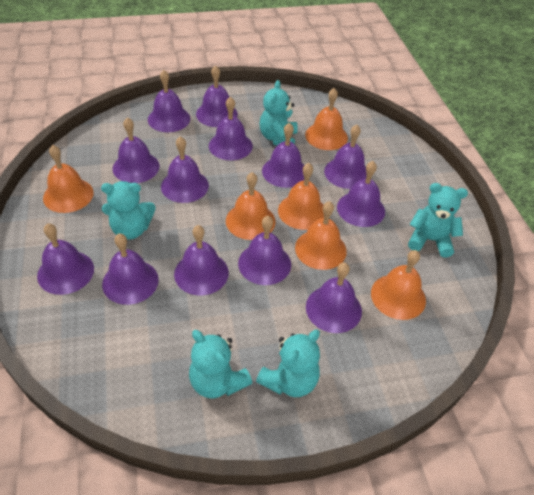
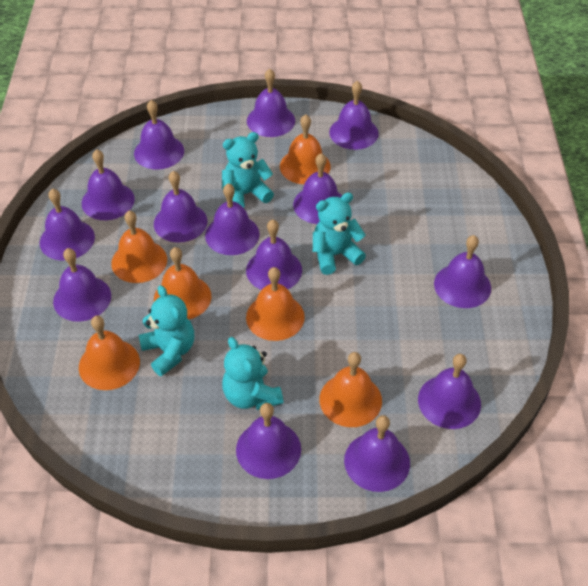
purple bell: [37,223,94,295] [102,233,159,305] [113,117,160,183] [148,70,190,132] [161,136,209,203] [174,225,229,295] [196,65,238,127] [209,97,253,160] [238,216,291,285] [262,123,304,188] [306,262,362,333] [324,125,367,189] [337,161,385,227] = 13 -> [40,188,95,261] [53,248,111,322] [82,149,135,220] [134,100,184,170] [154,171,207,243] [205,183,260,255] [236,403,301,479] [246,220,302,290] [247,69,295,137] [293,153,342,224] [329,81,379,150] [344,415,410,492] [418,354,481,429] [434,235,491,308] = 14
turquoise teddy bear: [101,181,156,240] [189,330,252,399] [256,330,320,397] [259,80,298,146] [408,183,468,257] = 5 -> [139,285,194,376] [222,132,274,208] [222,337,283,410] [313,192,366,275] = 4

